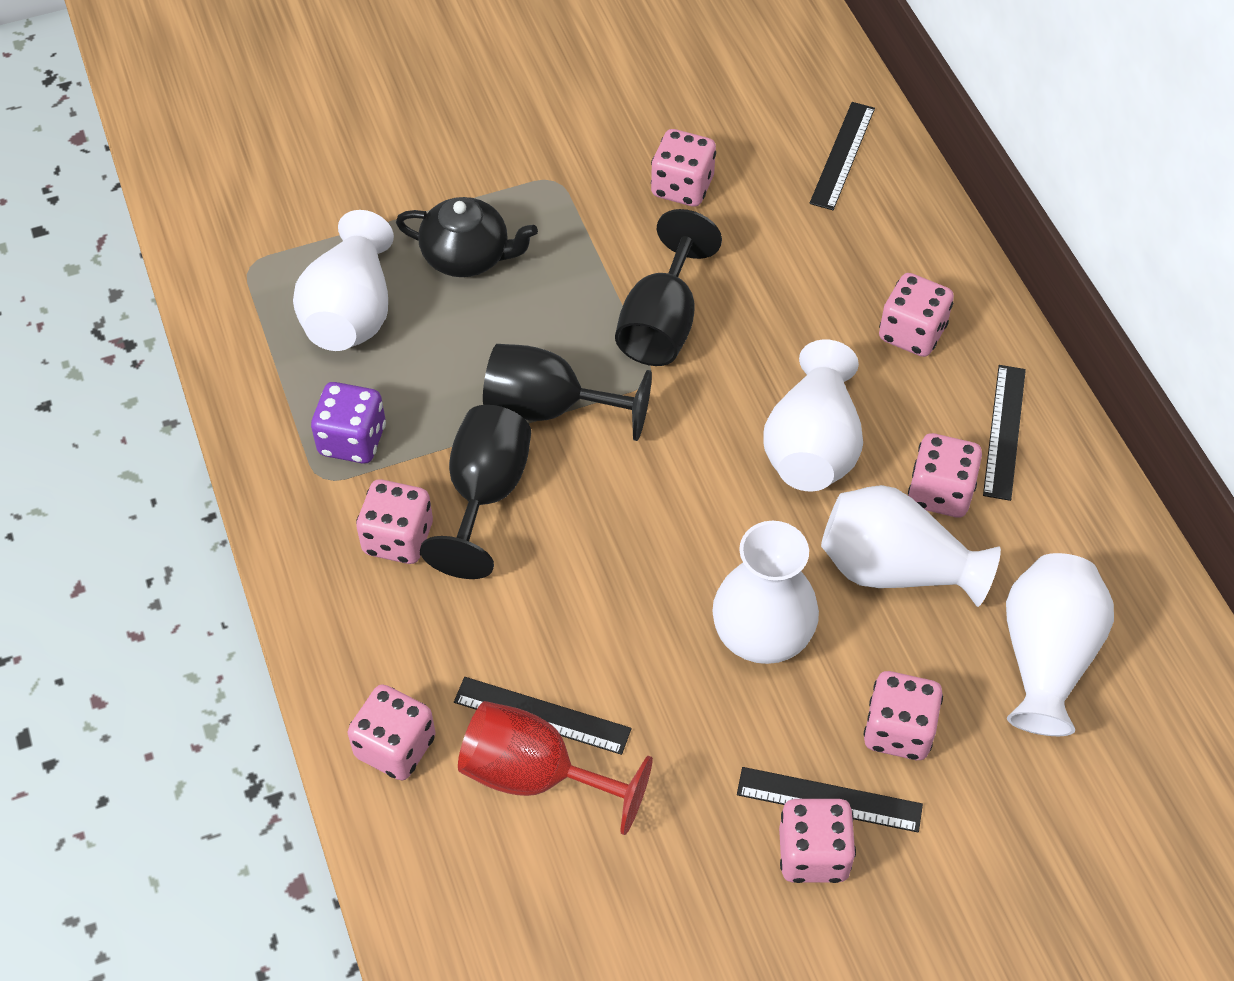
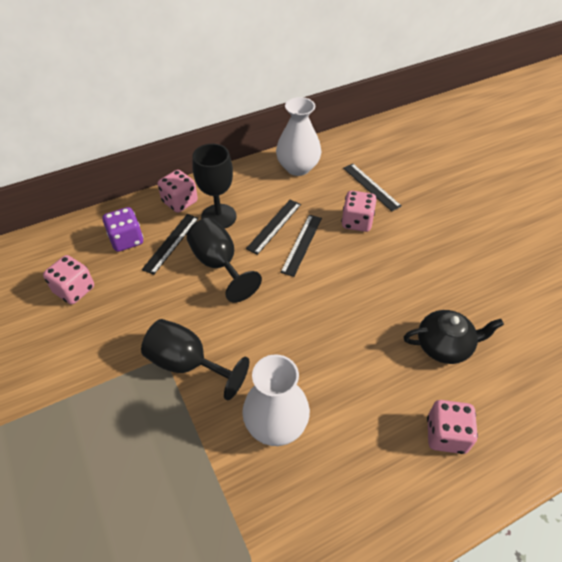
pink dice: [348,684,436,780] [356,479,433,564] [651,129,716,207] [779,799,856,883] [863,671,943,760] [879,273,954,357] [908,433,982,517] = 7 -> [43,255,94,304] [158,170,198,213] [341,191,376,232] [427,400,478,454] = 4
red goblet: [458,701,653,835] = 1 -> none = 0
white vase: [293,210,394,351] [712,521,819,664] [763,340,863,491] [821,485,1001,607] [1006,553,1114,736] = 5 -> [242,354,310,446] [276,97,321,176] = 2

